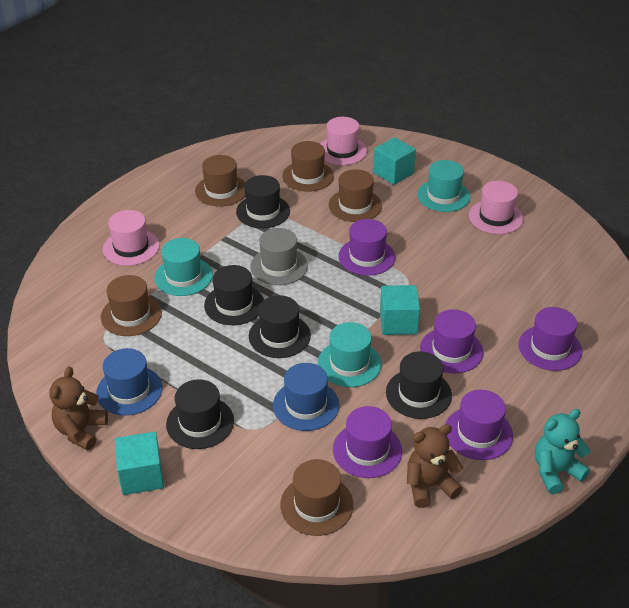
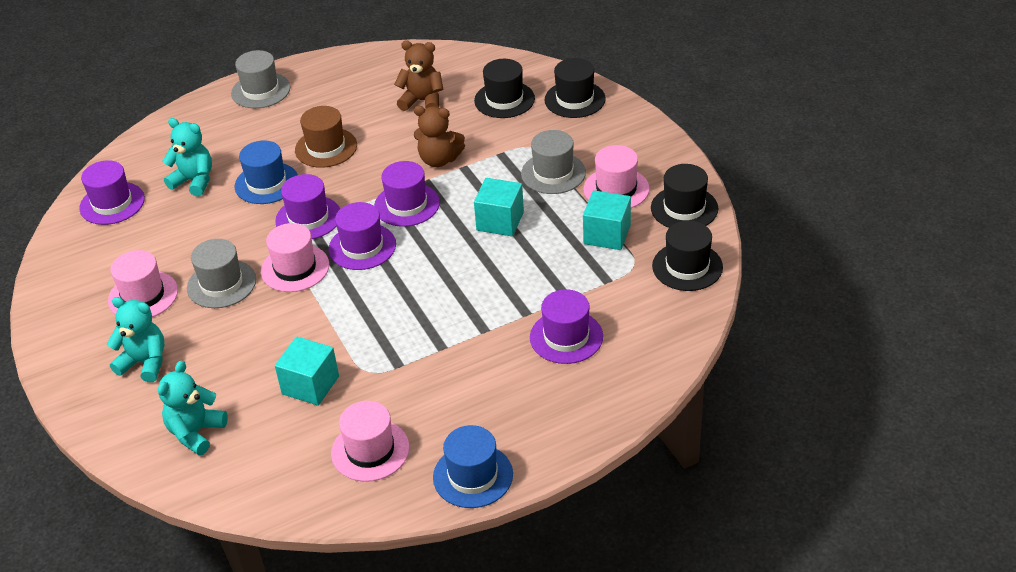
black hat: [166,379,234,449] [204,265,264,325] [236,175,290,228] [249,295,311,358] [386,351,452,419] = 5 -> [474,59,535,118] [544,58,606,118] [651,164,718,228] [652,221,723,291] = 4
brown hat: [101,275,162,336] [195,155,245,206] [280,459,353,536] [282,141,334,192] [329,169,382,222] = 5 -> [295,106,357,168] = 1
grey hat: [250,228,308,285] = 1 -> [187,239,256,308] [231,50,290,108] [521,130,586,194] = 3
pink hat: [103,210,160,266] [320,117,367,165] [469,181,524,234] = 3 -> [108,250,178,317] [261,223,329,292] [331,401,410,482] [583,145,649,208] = 4
turquoise hat: [154,238,213,296] [318,322,382,387] [417,160,470,212] = 3 -> none = 0
turquoise teddy bear: [535,409,590,494] = 1 -> [107,297,164,382] [158,361,228,455] [162,118,212,196] = 3

